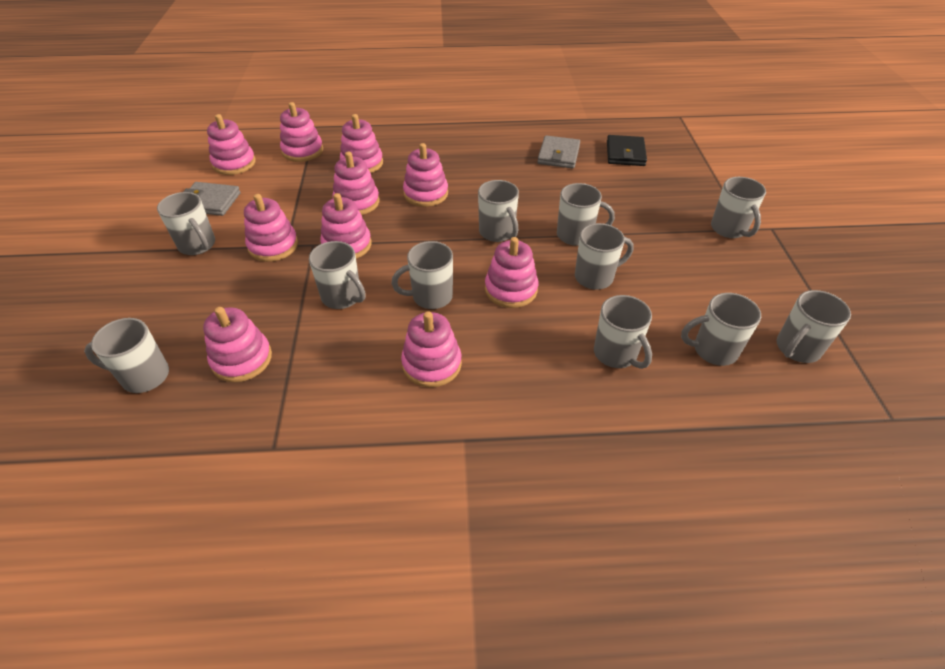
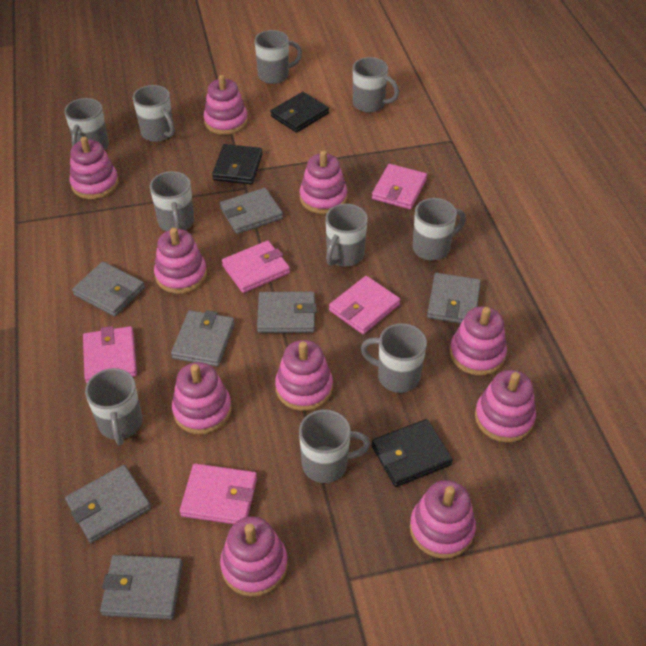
black wallet: [607,135,647,166] = 1 -> [212,144,263,184] [270,92,329,133] [371,419,453,487] = 3
grey mug: [84,318,169,393] [157,192,215,255] [309,241,366,309] [391,241,453,309] [478,180,519,242] [557,183,615,245] [575,223,634,290] [594,295,652,369] [681,293,761,366] [711,177,766,238] [777,290,851,363] = 11 -> [64,98,109,150] [85,368,143,445] [133,85,175,142] [150,171,194,231] [255,30,302,84] [299,410,370,483] [326,204,368,267] [353,57,399,113] [361,323,427,393] [413,198,466,261] = 10
grey wallet: [183,182,241,216] [537,135,580,169] = 2 -> [65,465,151,543] [72,262,145,317] [100,555,183,620] [171,310,235,367] [220,188,283,234] [257,292,317,333] [427,273,481,323] = 7
pink wallet: none = 0 -> [83,326,137,383] [180,463,257,524] [222,241,290,293] [329,276,401,334] [372,164,427,209] = 5

